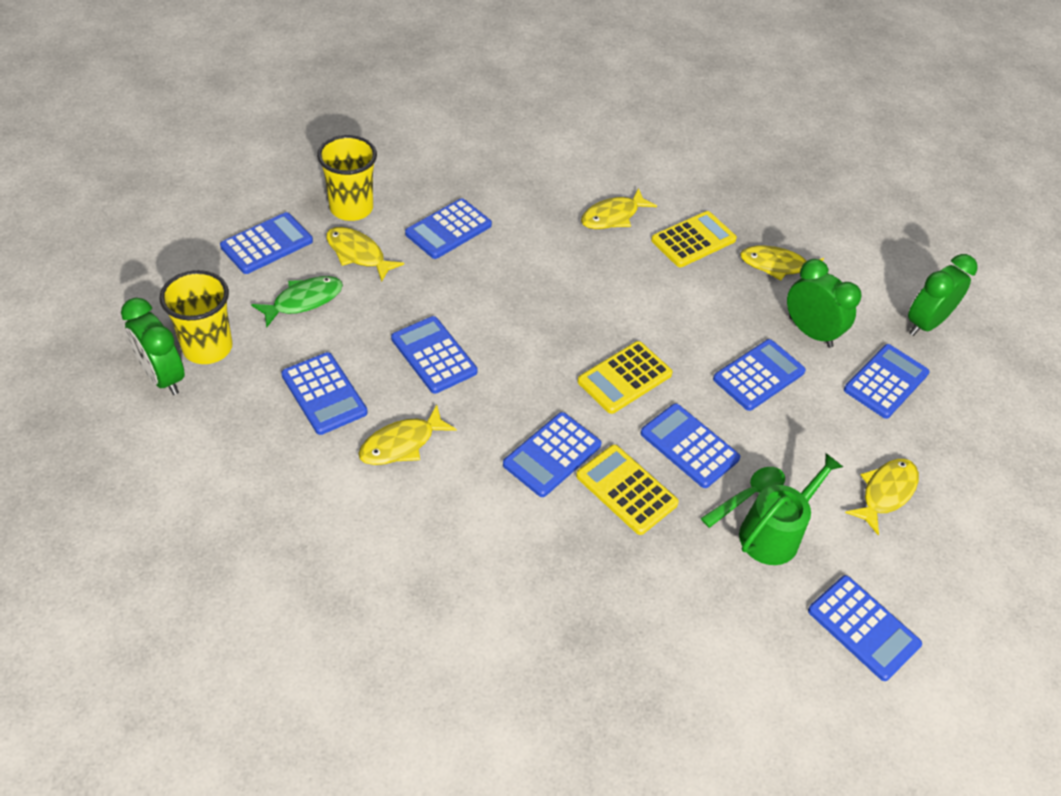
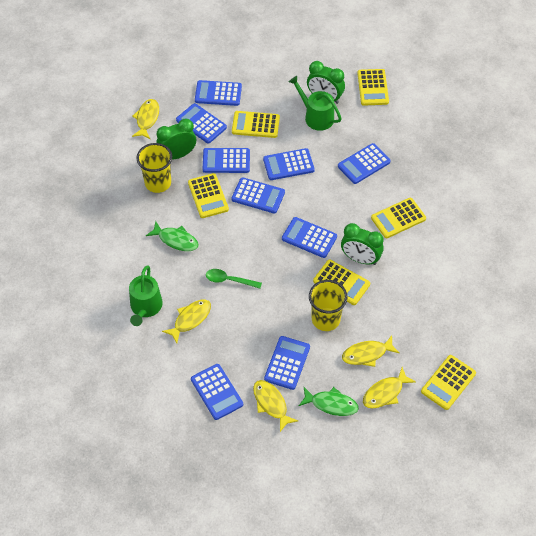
green fish: [251,276,343,327] = 1 -> [146,221,199,251] [299,387,359,416] = 2
green watering can: [739,453,843,565] = 1 -> [129,265,163,326] [289,76,342,131] = 2
yellow calculator: [576,445,679,535] [577,341,673,414] [651,211,737,267] = 3 -> [188,173,229,218] [232,111,280,138] [313,260,370,305] [357,69,389,106] [371,198,426,238] [421,355,476,410] = 6

